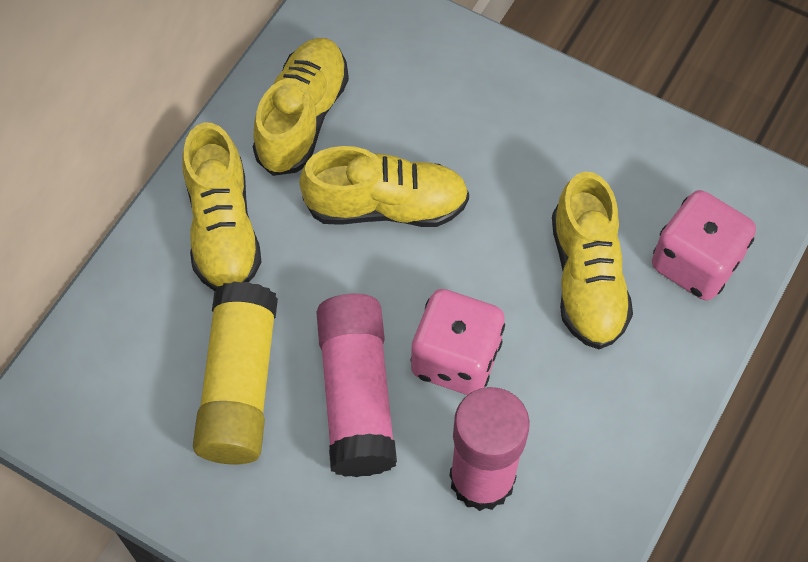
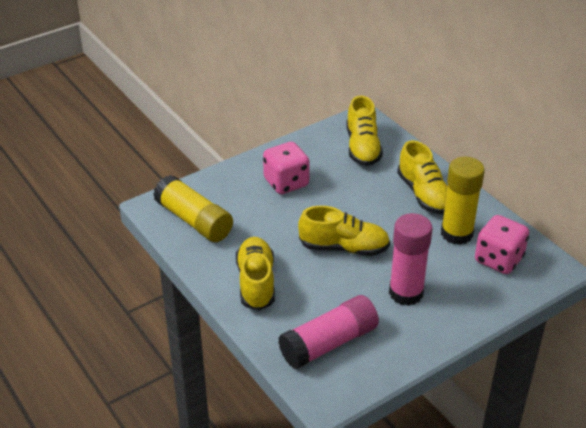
yellow glue stick: [193,281,278,465] = 1 -> [153,175,233,242] [441,157,485,245] = 2

